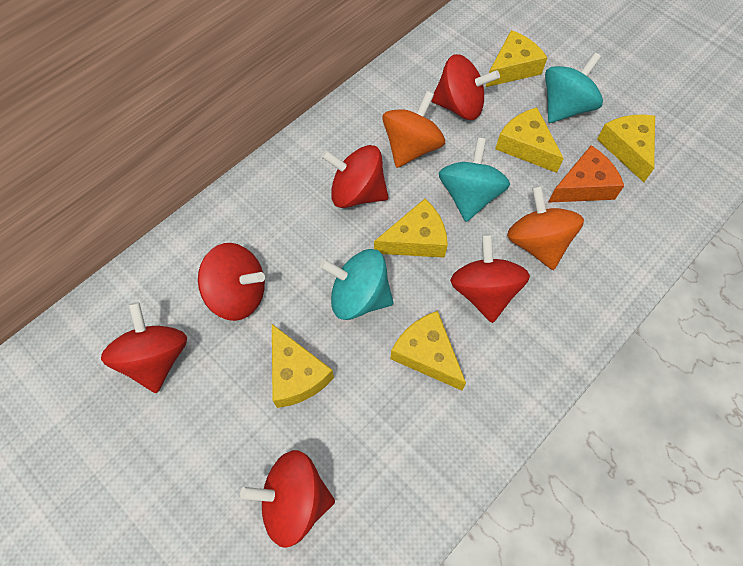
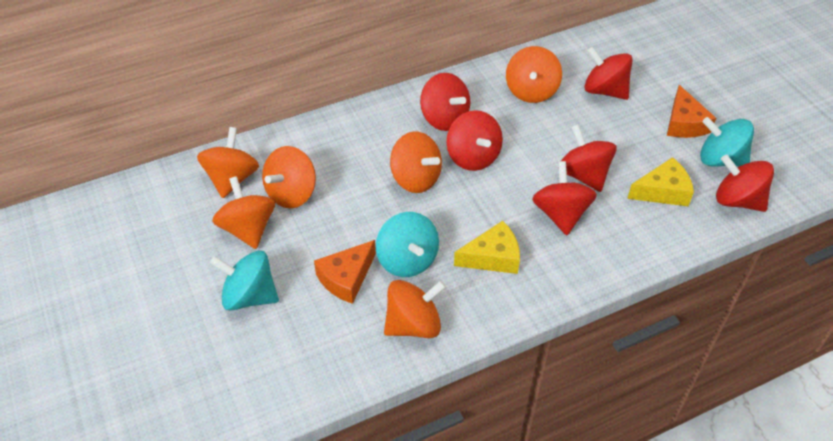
orange cheese: [548,145,624,203] = 1 -> [314,240,376,304] [667,85,716,138] = 2
orange spinning top: [382,91,445,168] [507,186,584,270] = 2 -> [197,127,259,198] [212,176,275,249] [262,146,316,208] [384,280,446,338] [390,132,442,193] [506,46,562,103] = 6
yellow cheese: [272,324,334,408] [374,199,448,258] [390,311,466,391] [486,30,547,87] [495,107,564,173] [597,115,655,182] = 6 -> [454,221,520,274] [627,157,694,206] = 2

